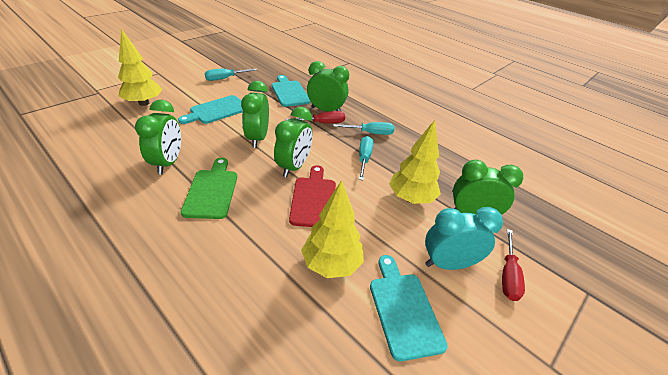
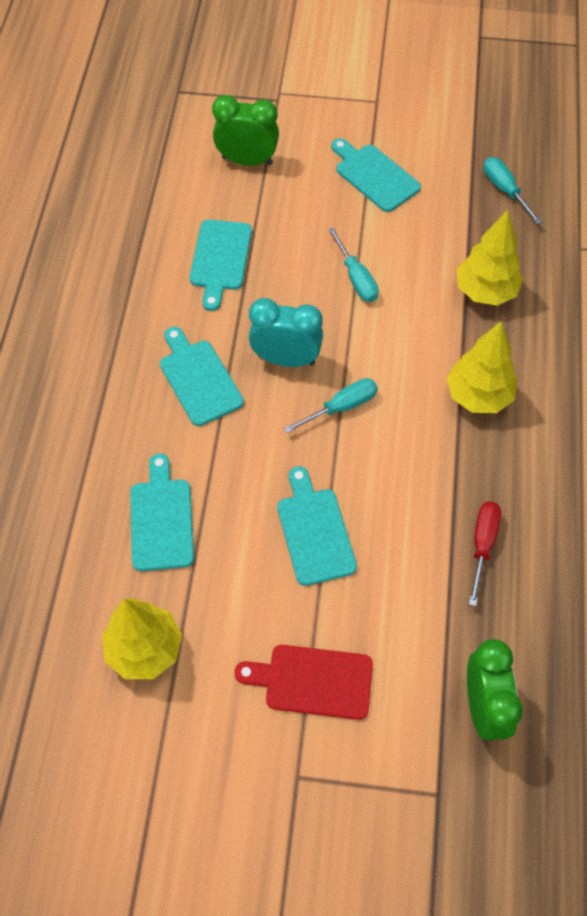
green clock: [135,100,181,174] [241,81,269,148] [274,107,312,177] [307,61,349,111] [453,160,523,215] = 5 -> [212,95,279,166] [467,639,523,741] = 2
green cutting board: [181,158,237,219] = 1 -> none = 0
red screwdriver: [286,111,345,123] [502,229,525,301] = 2 -> [469,502,501,606] = 1
turquoise cutting board: [178,95,243,124] [272,75,311,107] [370,255,448,362] = 3 -> [130,454,194,571] [160,327,244,426] [190,220,252,311] [277,466,357,586] [331,138,421,212] = 5

